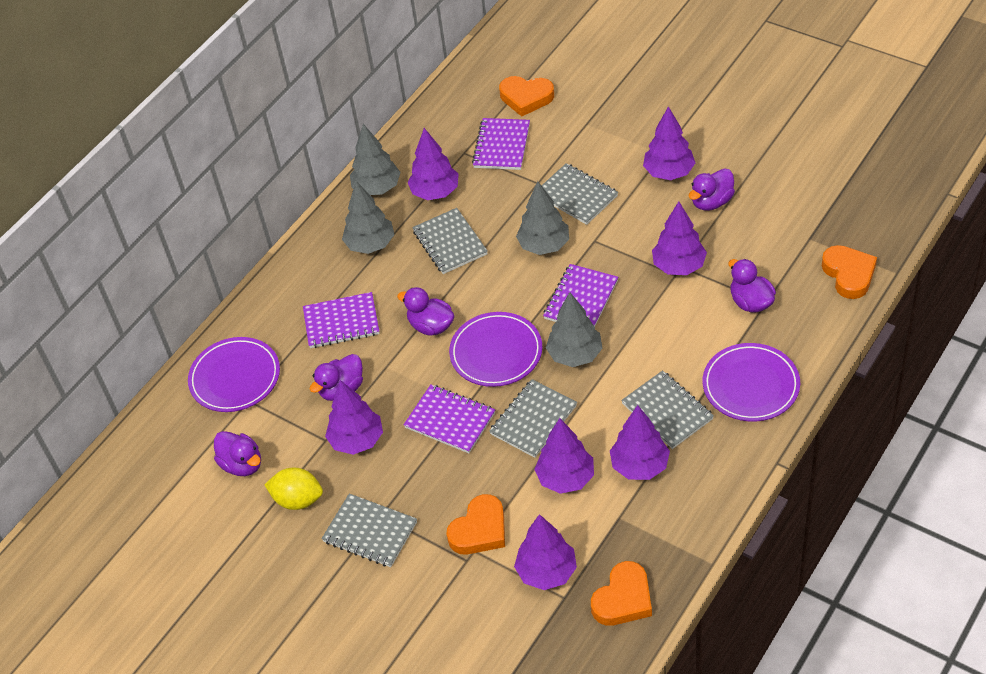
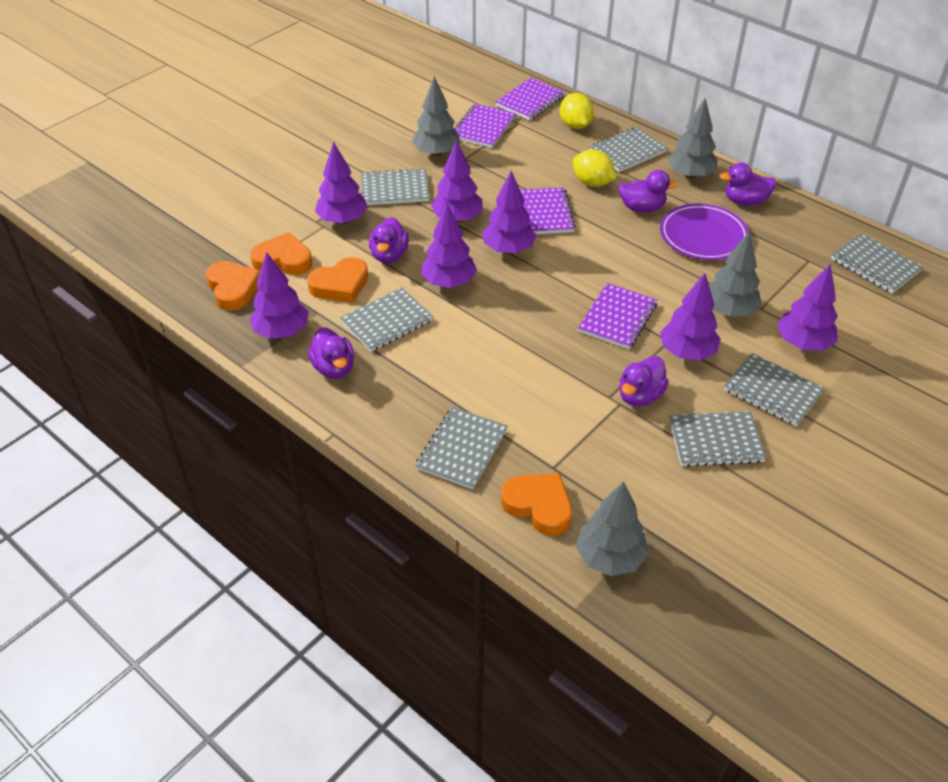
grey notebook: [321,493,417,567] [412,208,488,274] [489,379,577,458] [541,163,618,225] [621,370,714,449] = 5 -> [340,287,433,352] [361,168,430,205] [415,407,508,489] [590,127,667,172] [669,411,766,467] [724,353,824,426] [831,233,923,294] = 7
purple plate: [188,337,280,412] [449,312,542,387] [702,343,800,421] = 3 -> [660,203,749,260] = 1
yellow lemon: [264,468,323,510] = 1 -> [560,93,594,129] [573,150,616,187] = 2

